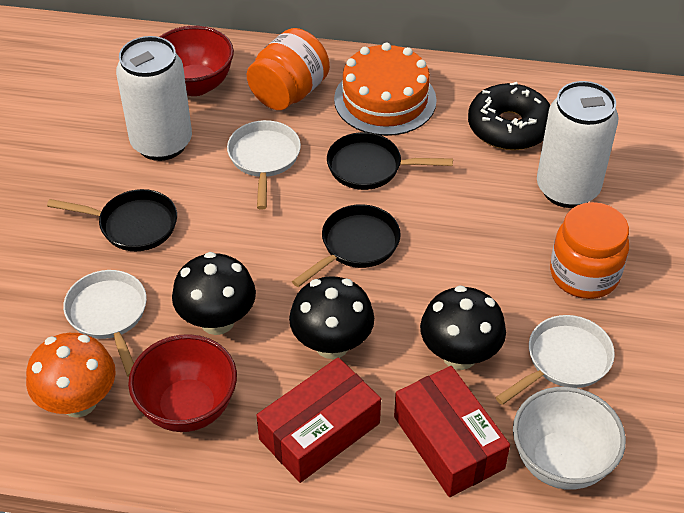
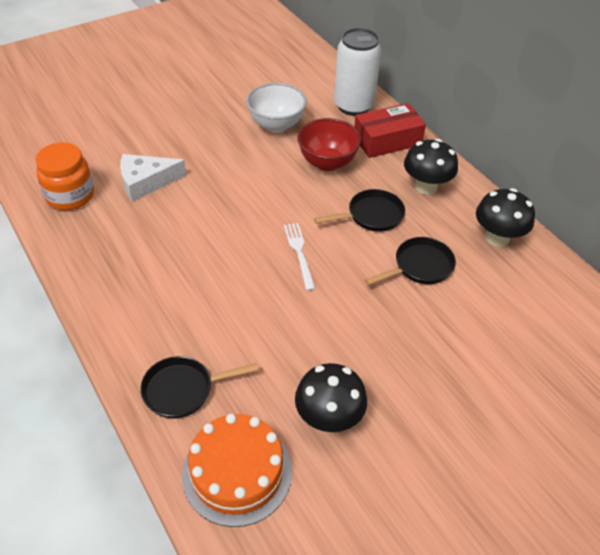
black donut: [468,82,550,150] = 1 -> none = 0
orange jar: [247,28,330,110] [550,202,629,299] = 2 -> [35,142,94,210] = 1
orange mushroom: [26,333,116,418] = 1 -> none = 0
red bowl: [128,334,237,432] [160,26,234,96] = 2 -> [297,118,361,171] = 1
red box: [257,357,381,483] [394,366,510,497] = 2 -> [354,103,426,158] = 1
white can: [116,36,192,161] [537,81,618,208] = 2 -> [334,28,381,116] = 1
white cheese: none = 0 -> [120,154,186,202] = 1
white fork: none = 0 -> [284,223,316,291] = 1
white pan: [63,270,147,377] [227,120,301,210] [495,315,615,405] = 3 -> none = 0

